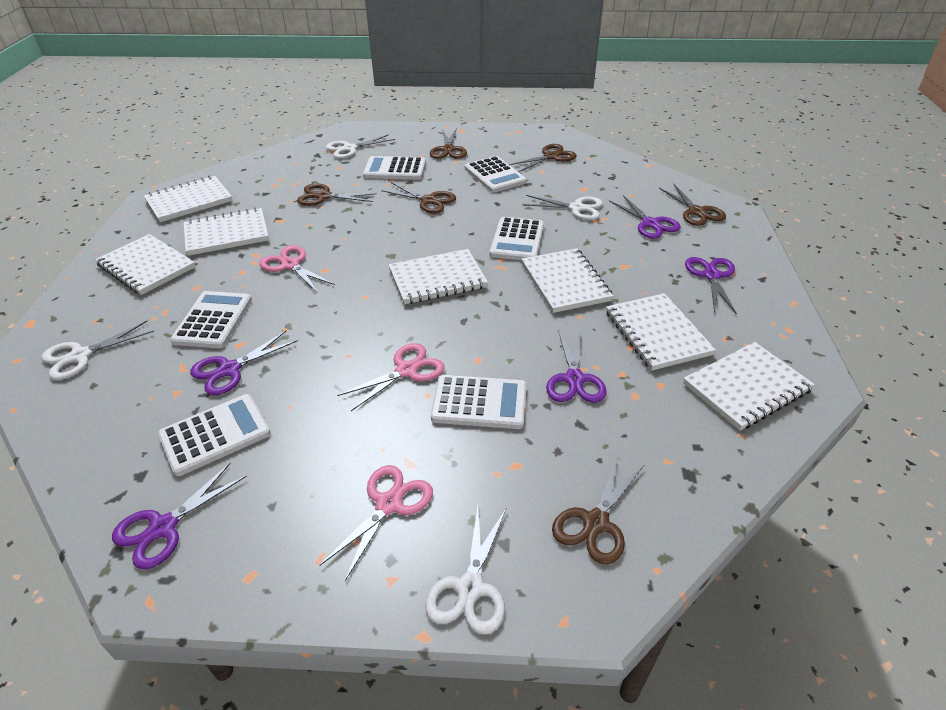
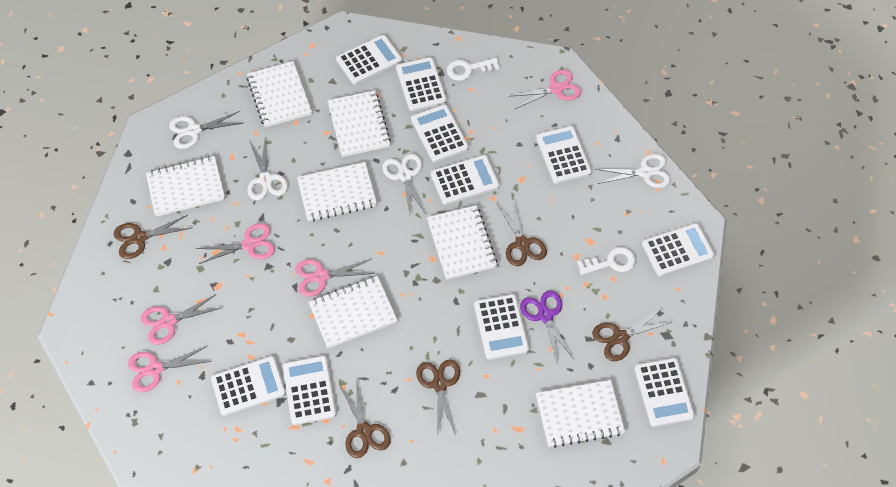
brown scissors: [297,183,377,206] [381,182,456,213] [430,128,467,159] [509,144,577,172] [552,456,644,565] [659,184,726,226] = 6 -> [114,215,191,259] [339,379,390,458] [416,359,460,436] [498,200,547,266] [592,309,672,361] = 5
pink scissors: [259,245,335,292] [320,465,433,581] [337,343,445,411] = 3 -> [128,346,211,392] [141,294,221,345] [196,223,275,264] [295,259,375,297] [511,70,581,109] = 5
purple scissors: [112,462,247,569] [190,331,298,395] [546,330,607,403] [609,195,681,239] [685,257,737,314] = 5 -> [520,291,574,362] = 1
white calculator: [158,394,271,476] [170,291,252,348] [363,156,426,180] [431,375,526,429] [465,156,527,193] [490,217,544,260] = 6 -> [211,356,286,416] [283,356,336,425] [336,35,402,84] [396,57,447,111] [411,104,469,162] [431,155,499,205] [474,294,529,360] [536,126,592,184] [634,358,695,427] [642,223,715,276] = 10
white key: none = 0 -> [447,58,500,81] [577,247,636,275] = 2

